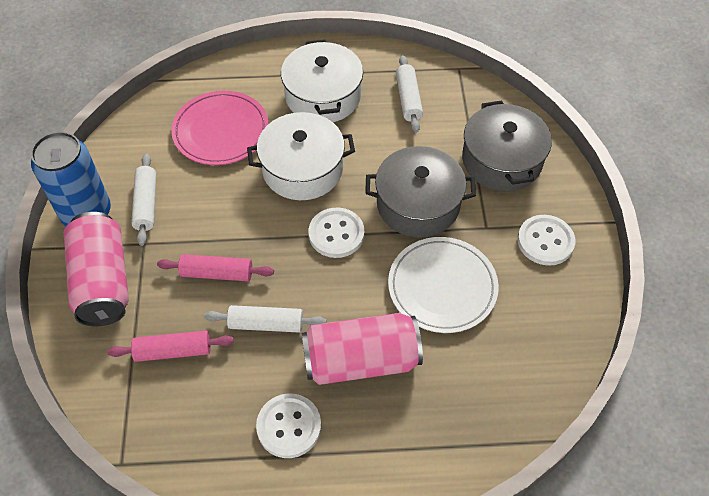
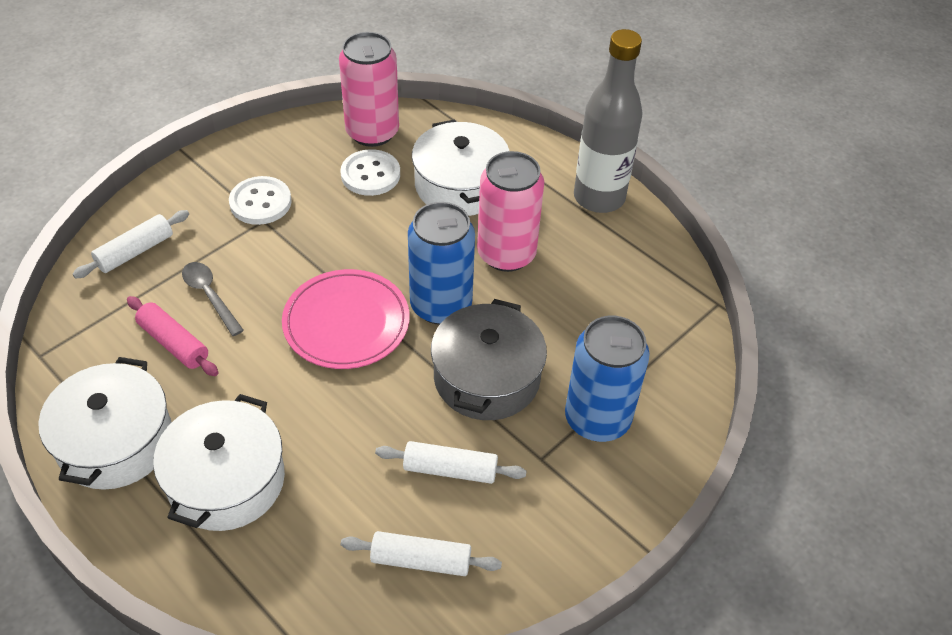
blue can: [31,132,111,226] = 1 -> [408,202,475,325] [565,316,650,442] = 2
grey bottle: none = 0 -> [574,29,642,213] = 1
grey pot: [365,146,476,238] [462,100,552,191] = 2 -> [431,299,547,420] = 1
grey spoon: none = 0 -> [182,262,244,336] = 1
pink rolling pin: [108,331,234,362] [157,254,274,281] = 2 -> [127,296,219,376] = 1
white button: [256,393,321,458] [308,208,364,258] [518,215,575,266] = 3 -> [229,176,292,225] [340,149,400,196] = 2
white plate: [388,237,499,333] = 1 -> none = 0
white pot: [247,112,355,200] [281,40,363,122] = 2 -> [38,357,172,490] [153,394,285,531] [412,120,509,216] = 3

